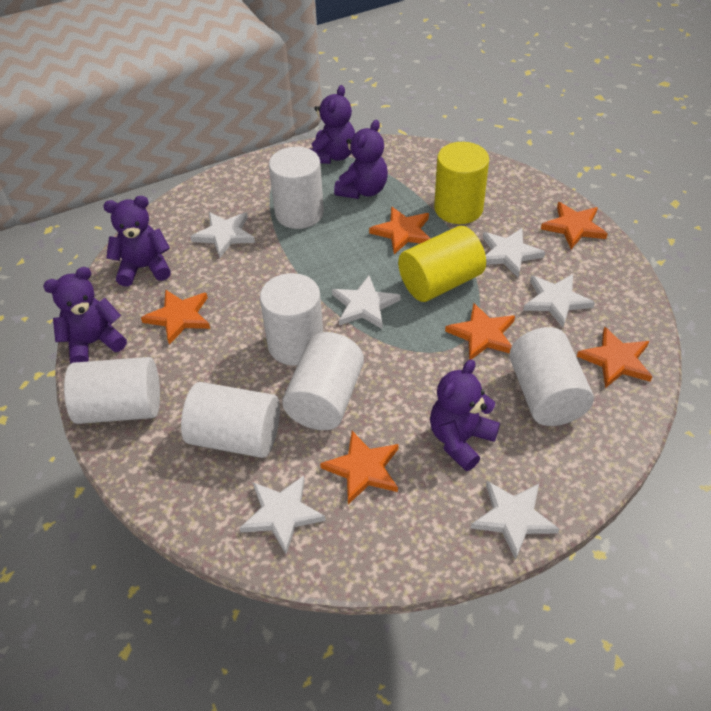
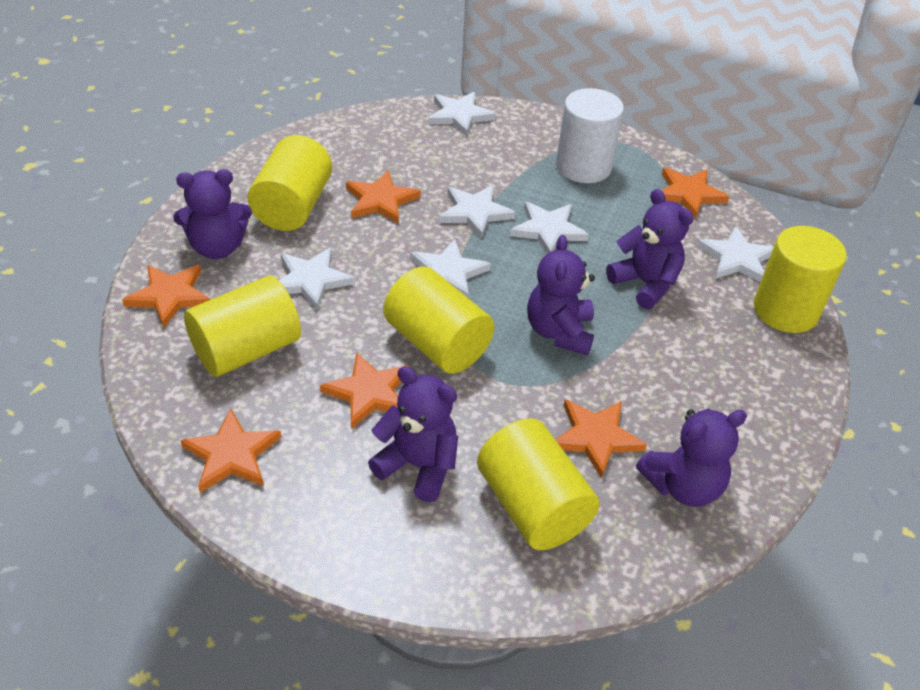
white cylinder: [64,357,160,424] [181,382,280,458] [260,273,323,366] [269,147,324,229] [282,332,364,430] [509,327,594,426] = 6 -> [556,88,624,183] = 1
yellow cylinder: [398,226,486,302] [434,142,489,224] = 2 -> [184,276,301,377] [248,135,332,231] [383,266,494,374] [477,418,600,550] [754,226,847,333] = 5

